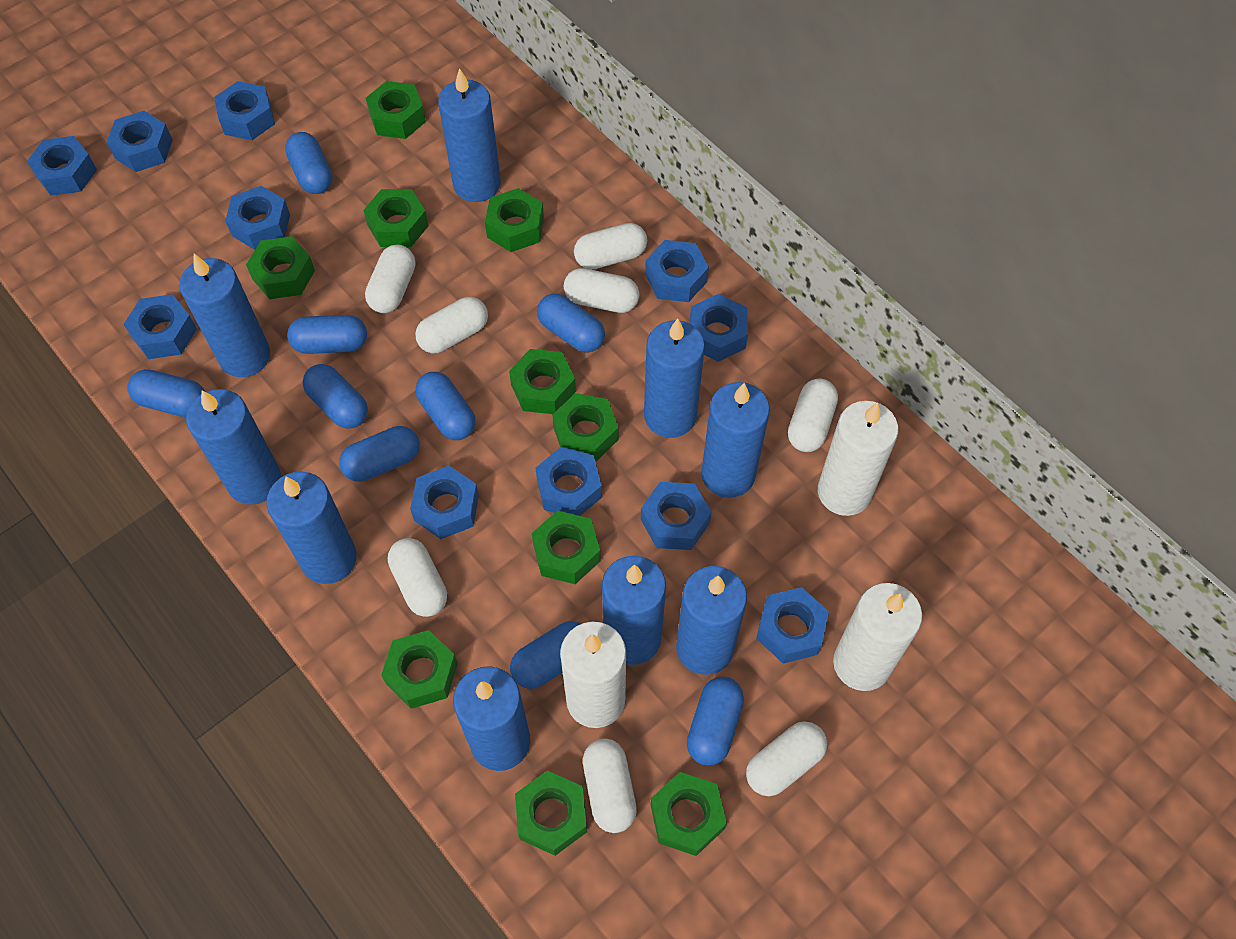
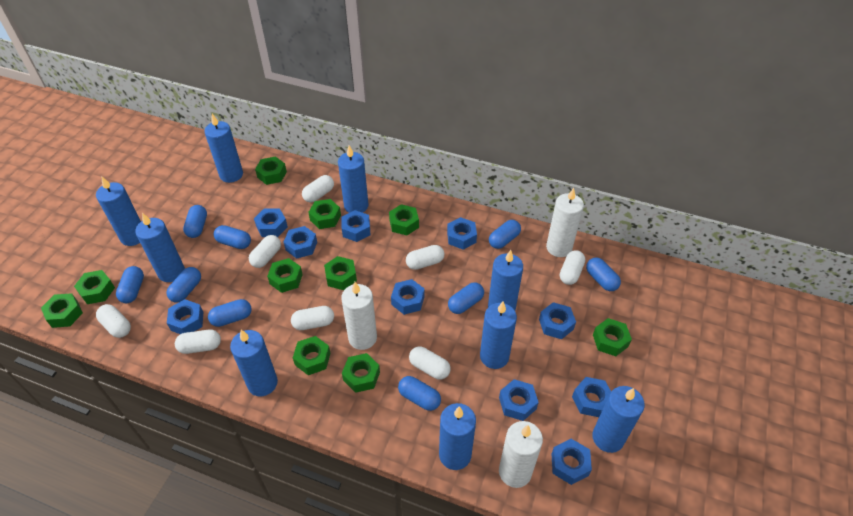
blue nut: [27,136,97,195] [106,111,173,172] [123,294,197,359] [214,81,275,140] [225,186,290,250] [410,466,479,539] [535,447,602,516] [641,482,712,550] [645,240,709,302] [690,294,748,362] [756,587,829,663] = 11 -> [167,299,203,334] [254,209,288,237] [284,226,317,259] [341,210,370,242] [391,279,425,315] [447,217,477,250] [499,379,539,421] [539,302,576,339] [552,439,592,485] [572,377,611,417] = 10

